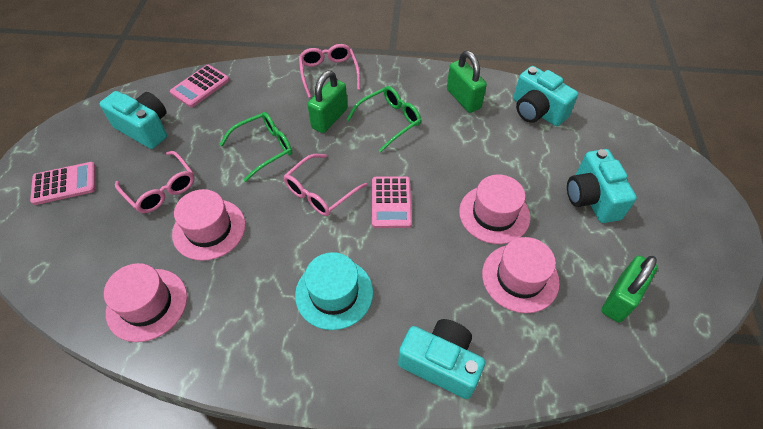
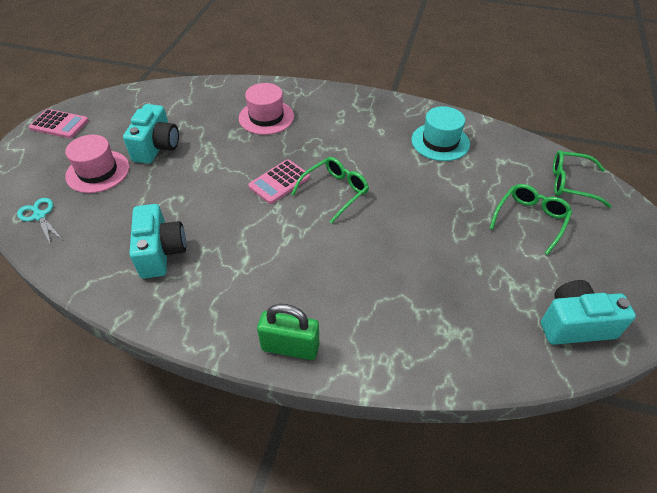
green glasses: [220,112,292,182] [346,86,421,153] = 2 -> [291,157,369,224] [489,184,572,255] [553,150,612,208] = 3
green padlock: [307,70,347,133] [447,51,487,113] [601,256,658,323] = 3 -> [257,304,319,360] = 1
pink calculator: [30,162,96,205] [170,65,229,107] [372,176,412,228] = 3 -> [29,109,89,138] [248,159,310,204] = 2
pink glasses: [115,151,195,213] [283,154,367,216] [299,44,360,98] = 3 -> none = 0
pink hat: [104,263,187,342] [172,189,246,261] [459,175,531,244] [482,237,560,313] = 4 -> [65,135,129,193] [239,83,294,135] = 2
turquoise camera: [100,91,167,149] [398,319,485,399] [513,66,578,126] [567,149,637,223] = 4 -> [123,104,179,164] [130,204,186,279] [541,280,636,345] = 3
turquoise scissors: none = 0 -> [17,198,62,245] = 1

